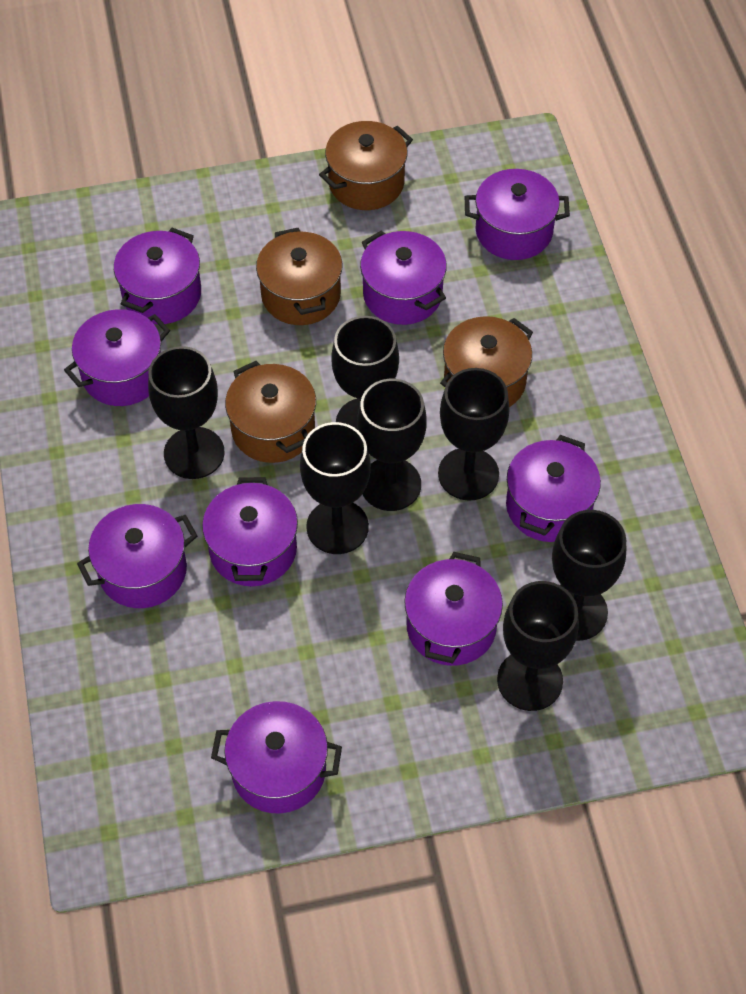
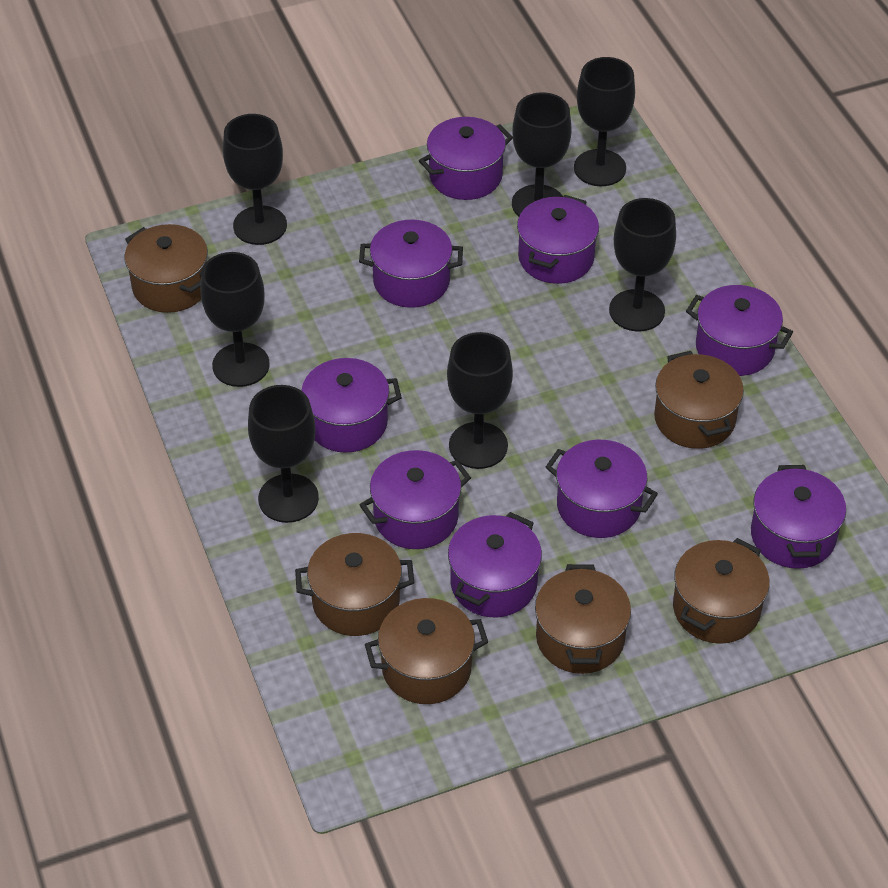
brown pot: [225,361,316,463] [256,228,343,325] [319,121,413,210] [440,316,533,407] = 4 -> [125,224,208,313] [295,533,414,636] [365,598,488,704] [535,564,631,674] [654,351,744,449] [673,538,770,644] = 6

